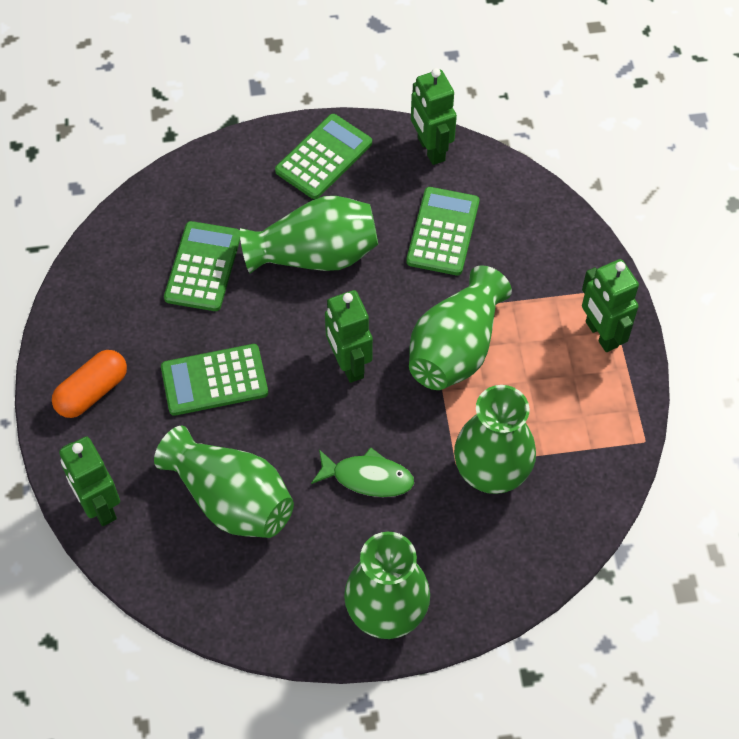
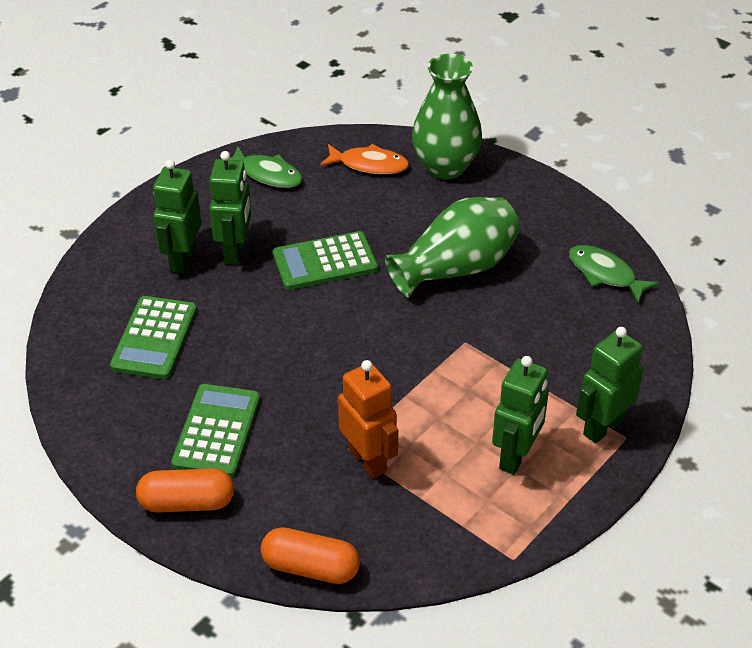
green calculator: [161,344,268,416] [164,221,240,311] [275,114,372,199] [406,187,479,275] = 4 -> [110,296,197,379] [171,384,260,477] [273,231,378,290] = 3
green fish: [311,447,414,497] = 1 -> [228,147,302,188] [569,245,659,303] = 2
green vase: [154,426,294,538] [240,196,378,274] [344,532,430,639] [409,265,512,390] [454,385,536,494] = 5 -> [385,197,520,297] [412,54,482,180] = 2
orange capsule: [52,350,127,418] = 1 -> [136,468,234,513] [261,527,360,584] = 2
orange fish: none = 0 -> [320,144,409,174] = 1
orange robot: none = 0 -> [338,360,398,479] = 1

